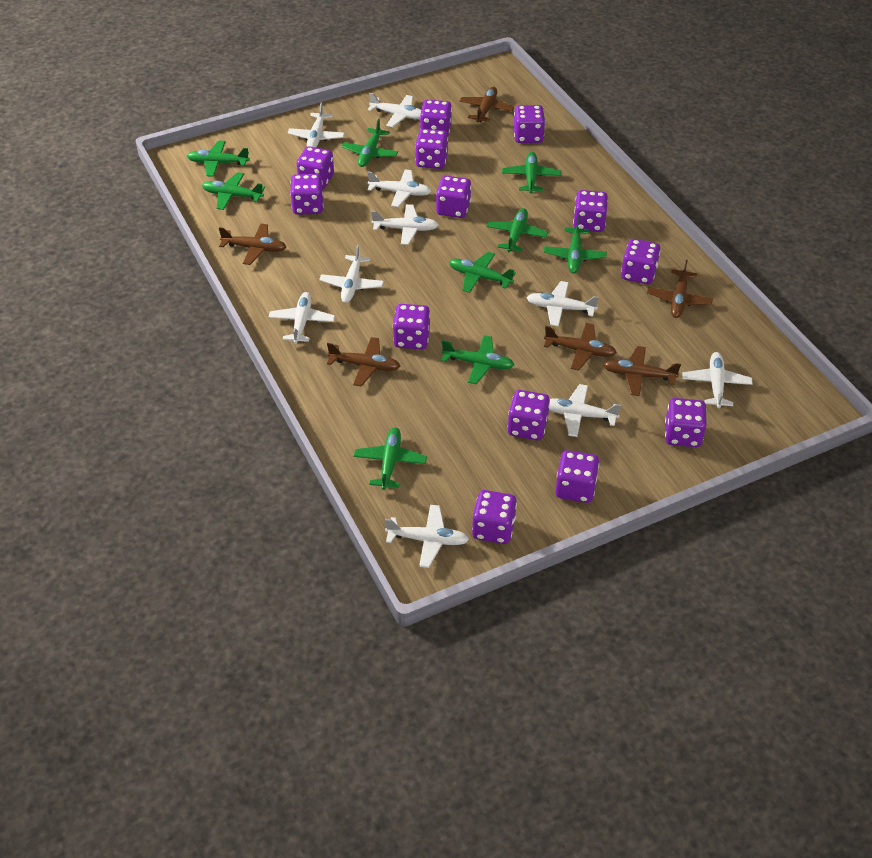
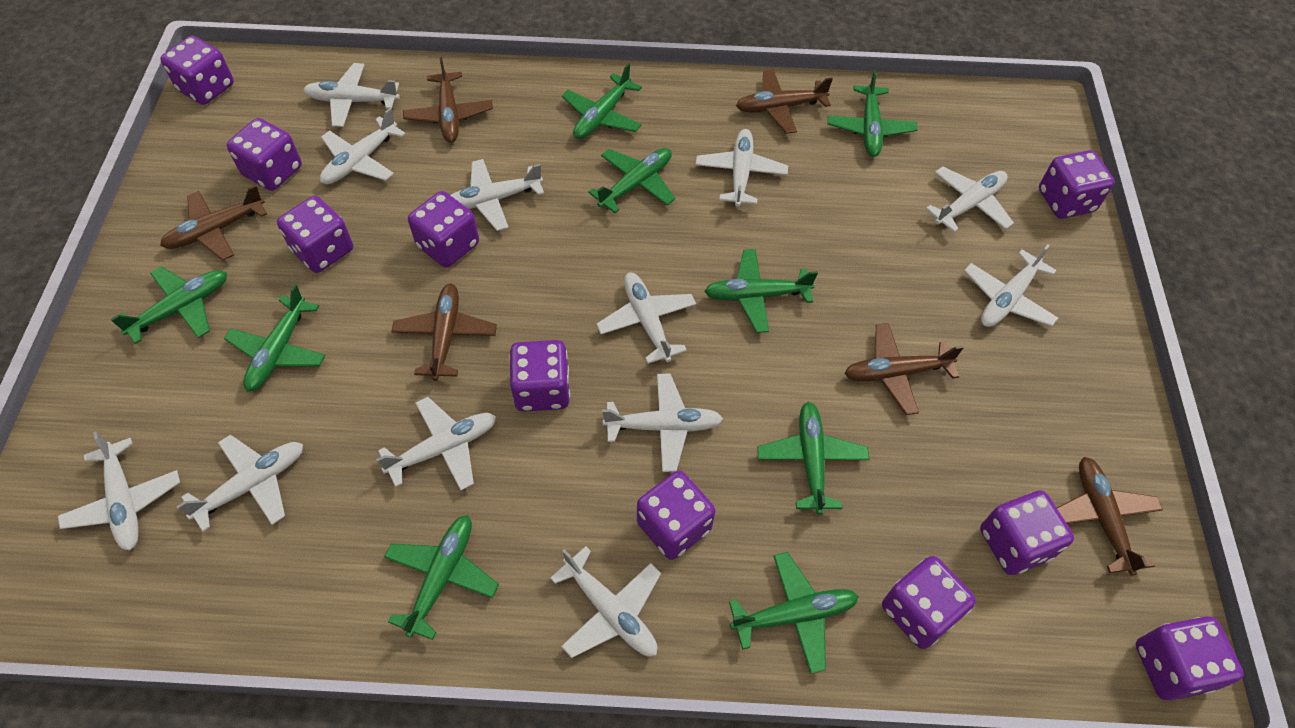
purple dice: [290,174,324,215] [297,146,334,189] [393,304,430,349] [415,129,448,169] [420,100,452,135] [436,176,471,218] [472,490,517,544] [508,390,550,440] [514,105,545,143] [555,450,599,503] [573,190,608,232] [621,239,660,284] [665,398,707,447] = 13 -> [160,36,234,105] [227,118,302,191] [277,196,353,273] [408,191,479,268] [509,340,570,412] [637,470,715,560] [882,556,976,649] [980,490,1074,575] [1039,150,1115,219] [1136,617,1244,701] = 10
white plane: [269,292,335,344] [288,102,345,148] [319,245,384,303] [367,169,431,207] [368,93,421,127] [371,205,439,245] [385,505,469,568] [526,281,599,326] [549,384,621,437] [682,352,753,408] = 10 -> [58,432,180,551] [176,435,303,532] [303,63,400,127] [320,108,406,184] [376,397,496,490] [451,159,544,231] [550,546,661,658] [596,272,696,364] [602,373,723,472] [696,129,788,207] [926,166,1014,232] [964,244,1058,327] = 12

